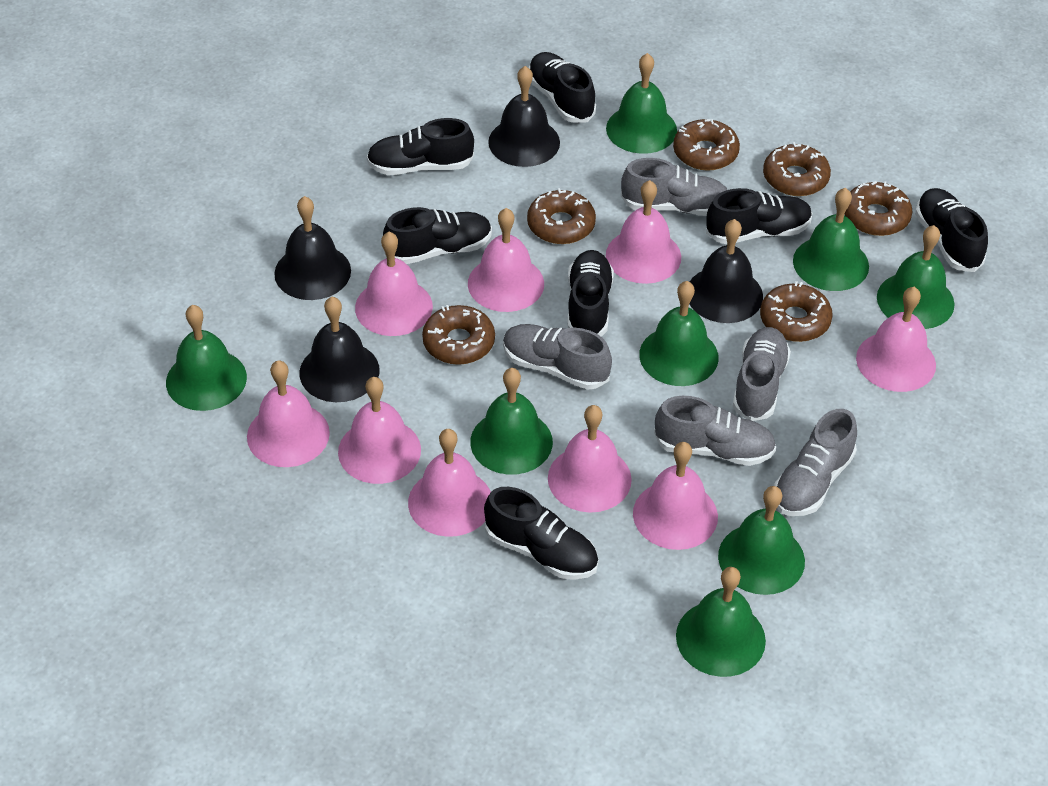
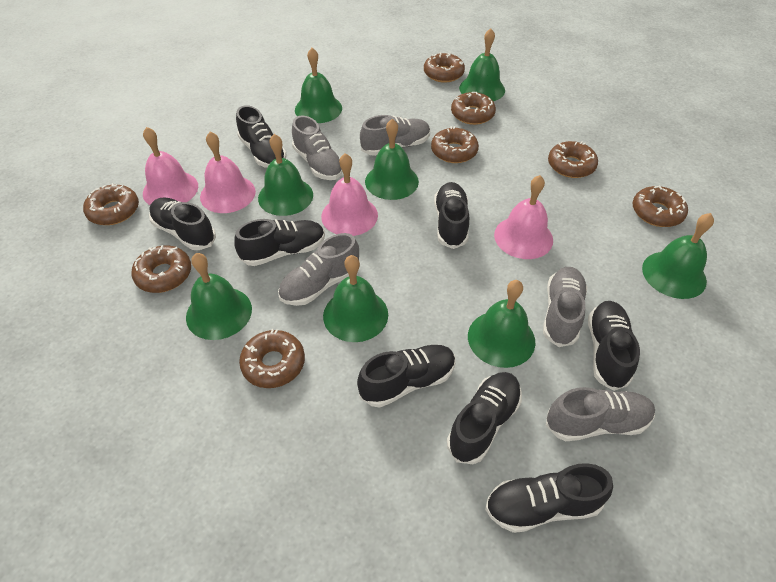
black bell: [274,196,351,300] [300,297,380,402] [488,66,560,167] [689,219,763,323] = 4 -> none = 0
black shoe: [366,118,474,175] [383,207,492,264] [484,487,598,580] [528,52,596,123] [568,250,614,336] [706,188,813,244] [915,188,988,272] = 7 -> [149,197,216,250] [234,219,325,266] [236,105,287,168] [357,345,456,407] [434,182,469,249] [447,372,522,464] [485,463,613,533] [588,301,640,391] = 8
brown donut: [422,305,495,365] [527,188,596,244] [673,119,740,171] [760,281,833,342] [763,142,831,196] [845,181,912,236] = 6 -> [83,183,139,225] [131,245,191,293] [239,329,305,388] [424,53,465,83] [431,126,479,163] [451,92,496,125] [548,141,598,178] [633,186,688,227] = 8
pink bell: [247,360,330,467] [338,377,421,484] [355,232,433,336] [408,429,491,537] [468,208,544,312] [548,405,632,513] [606,180,681,284] [633,442,718,550] [856,287,936,392] = 9 -> [143,127,198,205] [200,132,256,213] [321,153,378,236] [494,175,553,259] = 4

